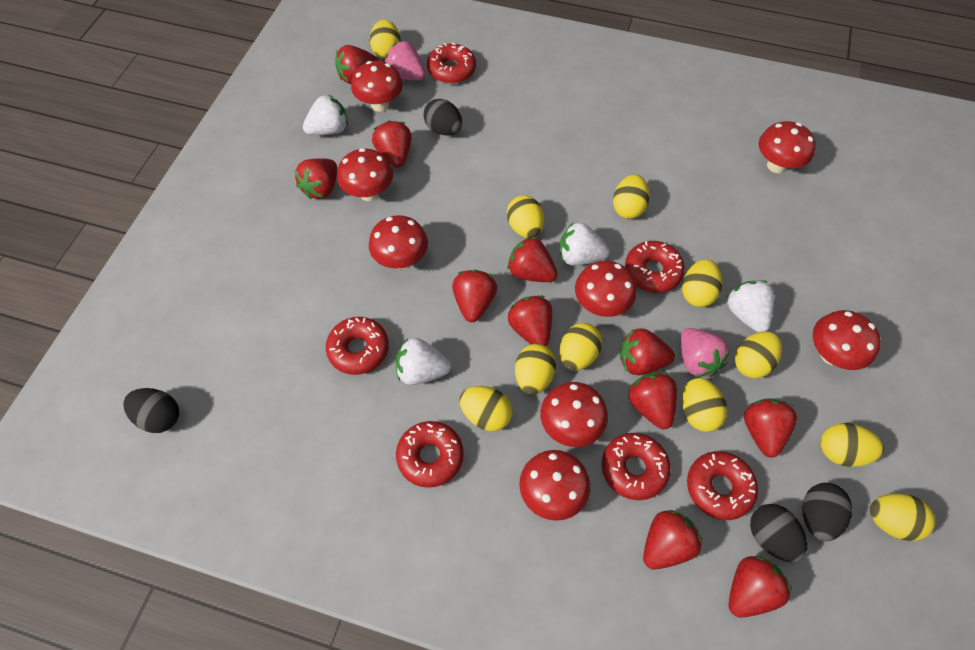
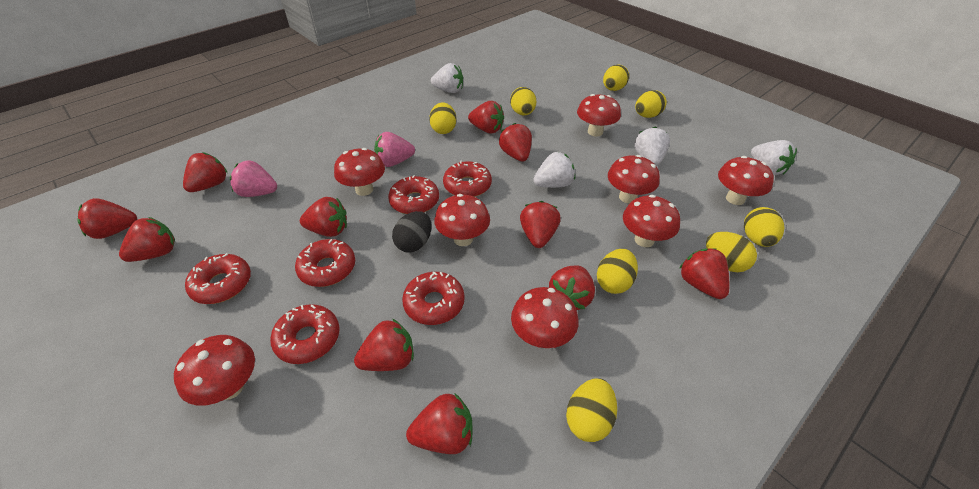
black egg: [123,388,179,433] [424,99,462,136] [750,504,807,562] [802,483,852,541] = 4 -> [392,211,431,252] = 1
yellow egg: [370,20,401,59] [459,386,512,431] [507,195,544,238] [515,344,556,395] [560,323,602,371] [613,174,650,219] [682,259,722,307] [682,377,727,432] [735,331,782,378] [820,423,884,467] [870,493,935,541] = 11 -> [429,102,456,134] [510,87,536,115] [566,378,617,442] [597,249,638,294] [603,65,629,91] [635,90,667,118] [706,232,757,272] [744,207,784,247] = 8

